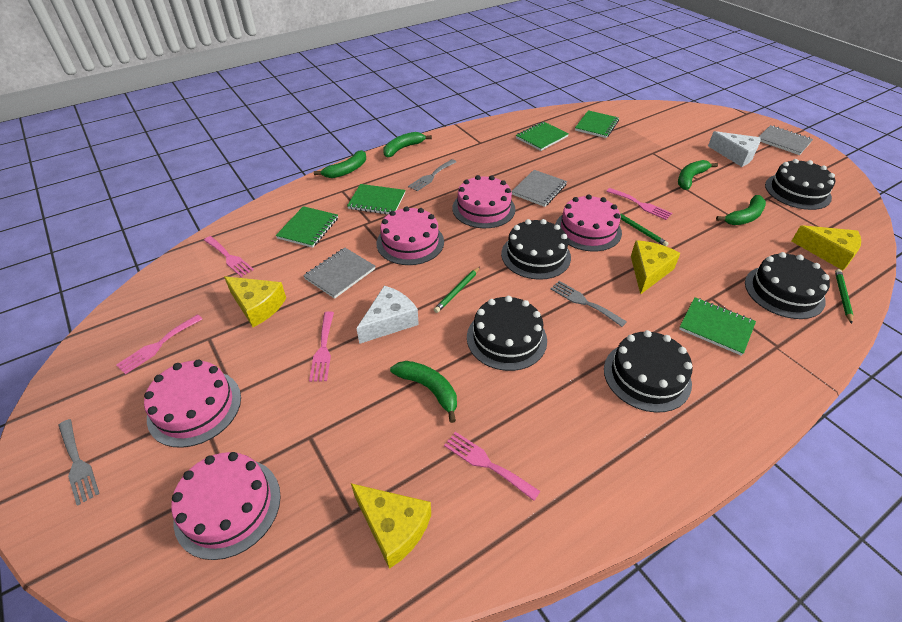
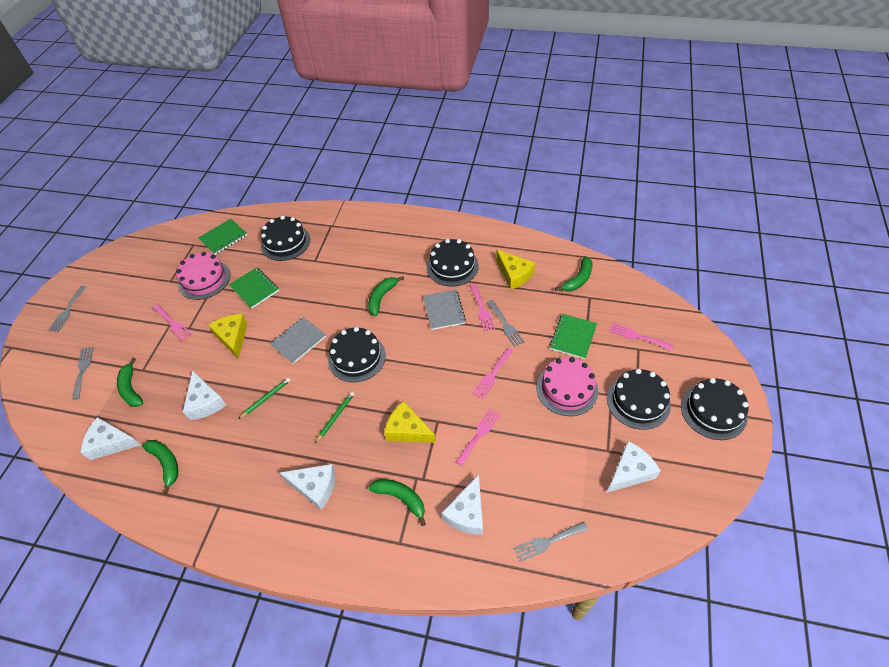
green notebook: [276,206,338,248] [347,184,405,214] [516,121,569,151] [575,110,619,138] [679,297,756,356] = 5 -> [198,219,247,255] [229,267,279,309] [550,314,597,359] = 3
green pencil: [434,267,480,313] [620,213,669,247] [835,269,853,324] = 3 -> [238,377,291,419] [315,392,354,443] = 2
grey fork: [58,419,100,506] [408,159,456,191] [550,281,627,327] = 3 -> [49,286,86,332] [72,347,94,400] [487,300,525,347] [514,522,588,562] = 4
grey notebook: [303,248,375,299] [511,170,567,207] [759,125,813,155] = 3 -> [270,317,326,364] [423,289,466,330] = 2
pink cake: [144,360,241,448] [171,452,281,560] [377,206,444,265] [452,175,516,228] [555,195,622,252] = 5 -> [176,252,230,300] [537,357,598,416] = 2
white cheese: [356,286,419,344] [708,131,760,167] = 2 -> [80,417,140,460] [183,370,226,420] [280,464,336,510] [441,475,483,535] [607,441,661,493] = 5
yellow cheese: [224,276,286,327] [351,483,431,569] [631,240,681,295] [792,225,861,270] = 4 -> [209,314,248,359] [384,401,436,443] [496,250,535,290] = 3

